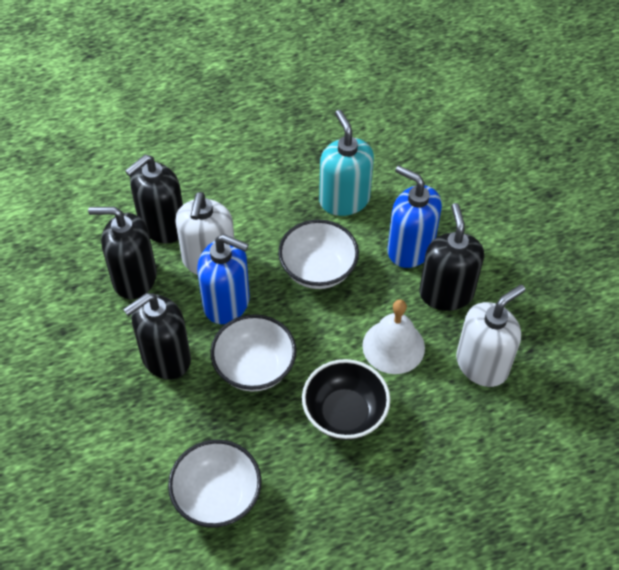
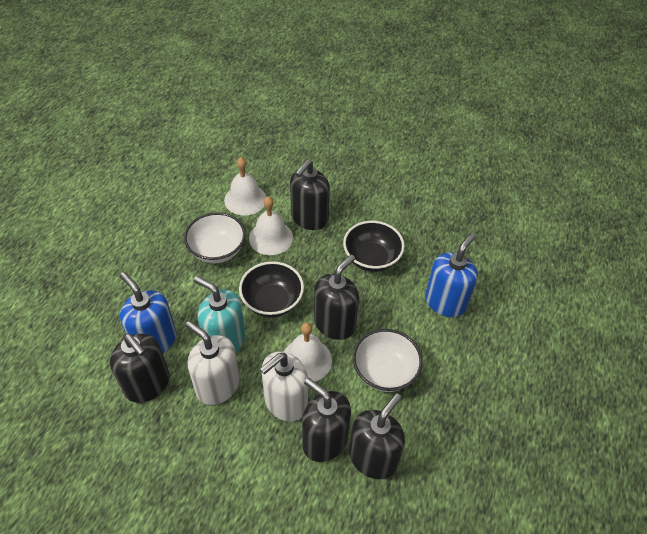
black bowl: [302,359,390,440] = 1 -> [239,261,304,317] [343,221,405,272] = 2
black soap dispenser: [88,207,157,299] [123,293,191,380] [125,155,183,244] [419,203,484,311] = 4 -> [110,334,170,403] [290,160,330,230] [302,378,351,462] [314,255,359,340] [349,393,405,479] = 5
white bell: [362,299,425,374] = 1 -> [224,157,266,216] [249,196,293,255] [284,322,332,382] = 3
white bowl: [168,440,262,527] [210,314,297,391] [278,220,359,289] = 3 -> [184,212,246,263] [353,329,423,392] = 2

